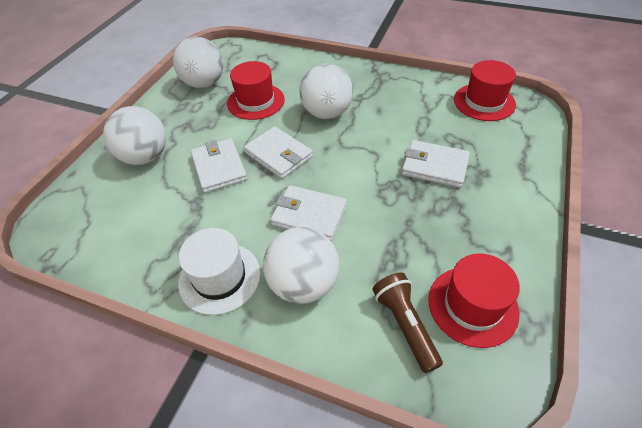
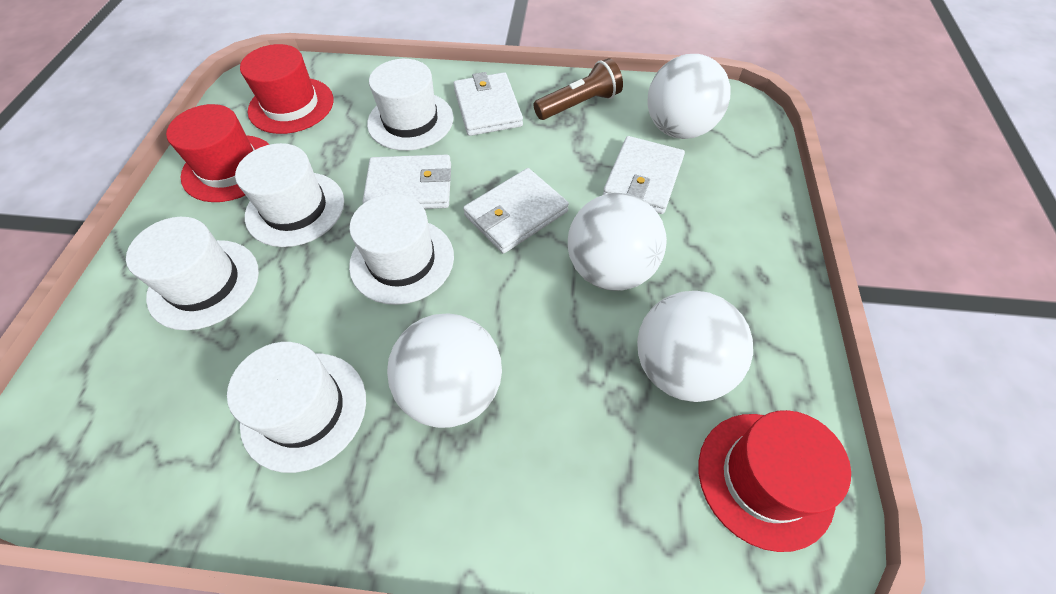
white hat: [178,228,261,315] = 1 -> [126,217,259,330] [227,342,366,473] [235,143,344,247] [349,194,454,305] [367,59,454,151] = 5

